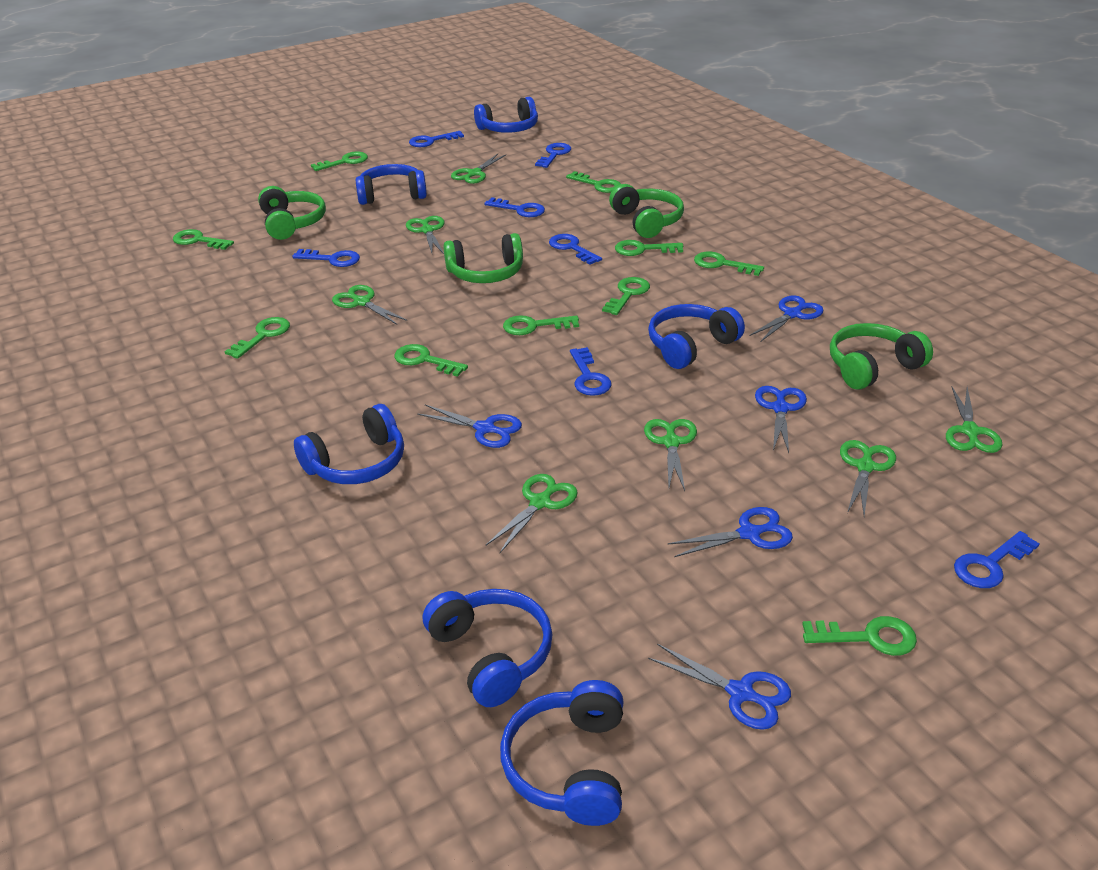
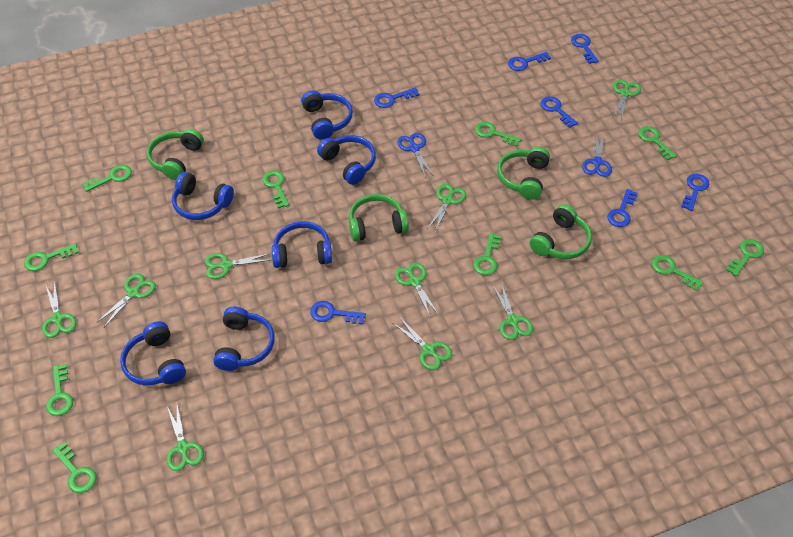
blue scissors: [417,405,522,448] [648,644,791,730] [668,507,793,557] [750,295,824,341] [755,386,807,453] = 5 -> [397,133,433,176] [582,133,612,177] = 2
green scissors: [332,285,407,325] [406,216,445,254] [451,154,506,184] [486,474,578,553] [644,419,697,491] [840,440,896,516] [946,386,1003,453] = 7 -> [42,280,77,338] [97,273,156,327] [167,405,204,471] [205,253,271,279] [393,318,452,370] [395,263,439,317] [427,184,466,233] [492,282,533,340] [613,80,641,120] = 9

